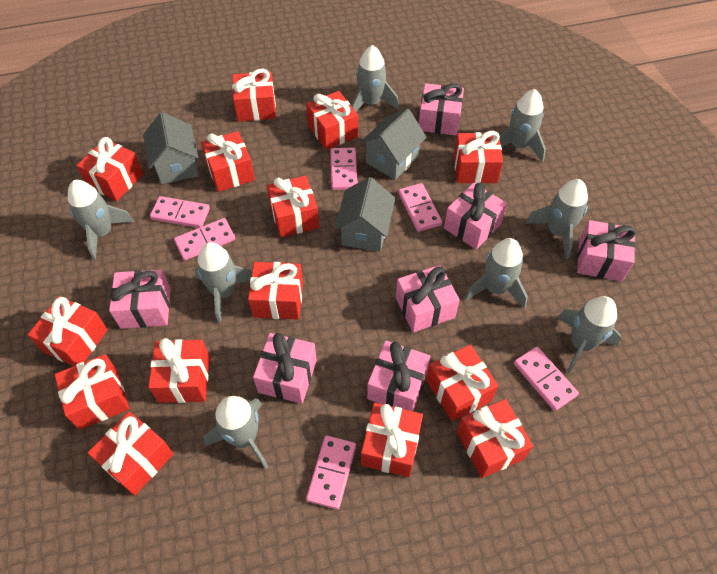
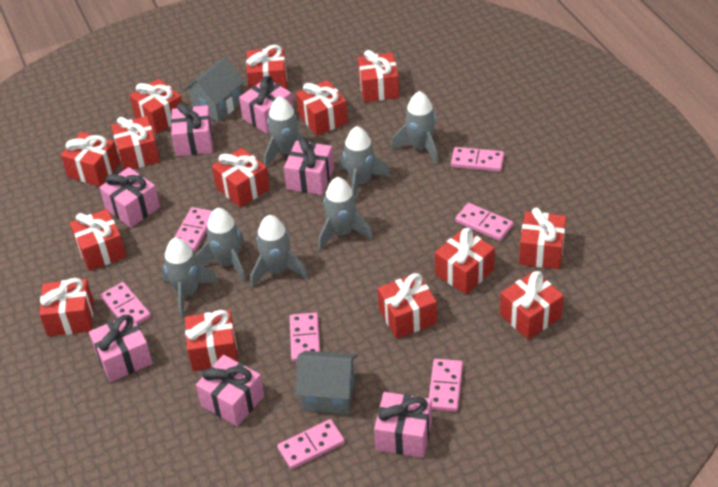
grey house: [143,112,199,184] [335,177,395,252] [360,109,427,180] = 3 -> [184,57,245,122] [295,351,357,414] = 2
grey rocket: [68,180,134,260] [195,242,252,323] [204,396,268,469] [351,45,399,112] [464,238,528,309] [500,89,546,162] [526,179,588,259] [557,296,621,373] = 8 -> [161,238,219,318] [196,208,246,283] [251,215,308,288] [264,96,311,167] [318,177,373,250] [339,126,391,197] [391,91,438,165] = 7
pink domino: [150,196,210,228] [174,218,235,260] [306,435,356,509] [330,147,358,190] [398,183,442,232] [514,347,579,411] = 6 -> [100,282,151,325] [174,207,212,251] [277,419,345,469] [290,312,320,362] [429,359,463,412] [451,147,504,172] [455,203,514,241] = 7

